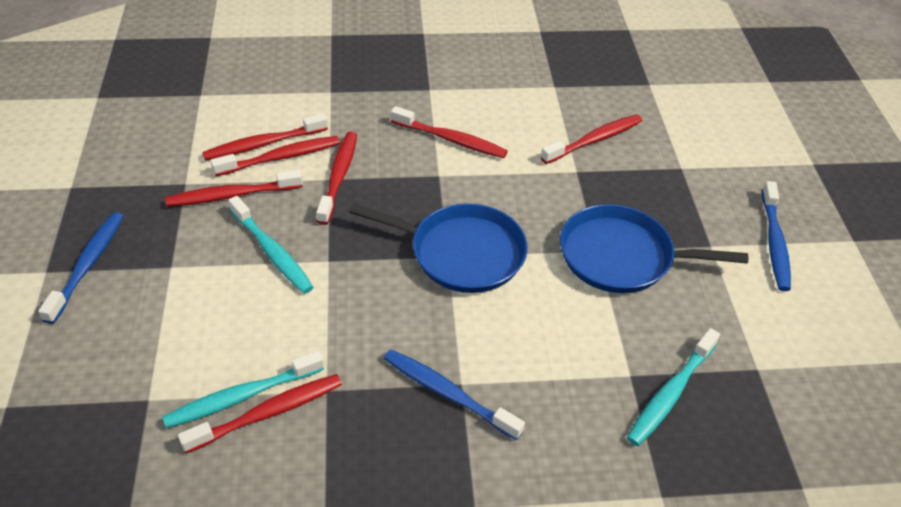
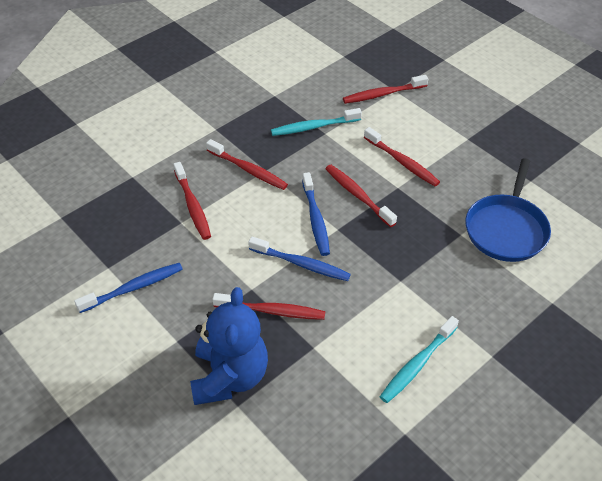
blue pan: [349,203,528,293] [560,204,748,293] = 2 -> [465,158,551,262] = 1
blue teddy bear: none = 0 -> [190,287,268,405] = 1
red toothbrush: [165,170,303,207] [178,374,342,453] [202,113,328,161] [211,136,340,176] [316,131,357,225] [391,106,508,158] [541,114,642,164] = 7 -> [173,162,211,240] [206,139,288,190] [213,293,325,320] [325,165,397,227] [343,75,428,104] [364,127,440,186] = 6
turquoise toothbrush: [162,351,324,428] [228,196,313,294] [627,328,720,446] = 3 -> [271,108,362,136] [380,316,459,403] = 2

